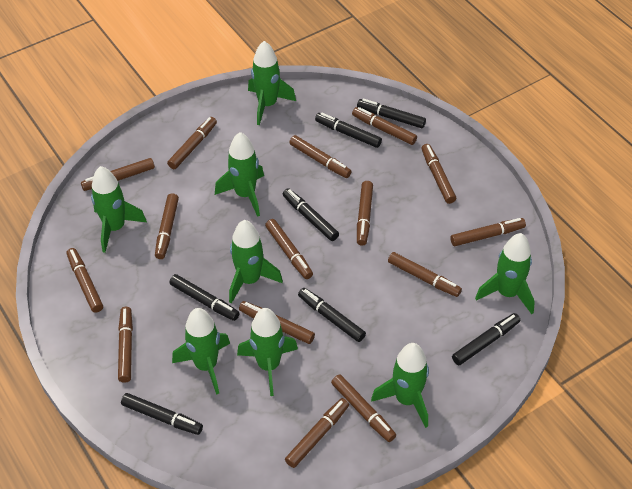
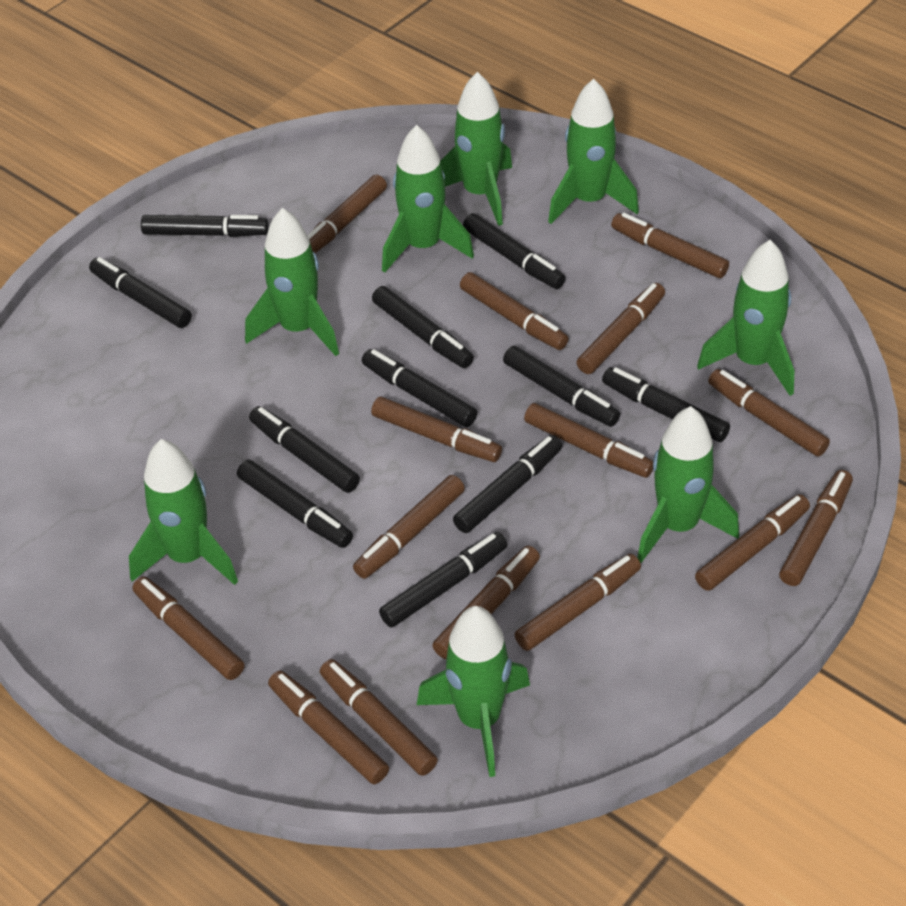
black marker: [121,393,203,435] [169,274,240,321] [283,188,339,241] [298,288,366,342] [315,113,382,148] [357,98,426,128] [452,313,520,365] = 7 -> [89,257,192,328] [141,215,268,237] [237,460,353,548] [249,406,360,493] [362,349,477,427] [372,286,474,368] [379,532,507,628] [453,435,562,533] [463,213,566,289] [503,346,620,427] [602,367,730,442] = 11

